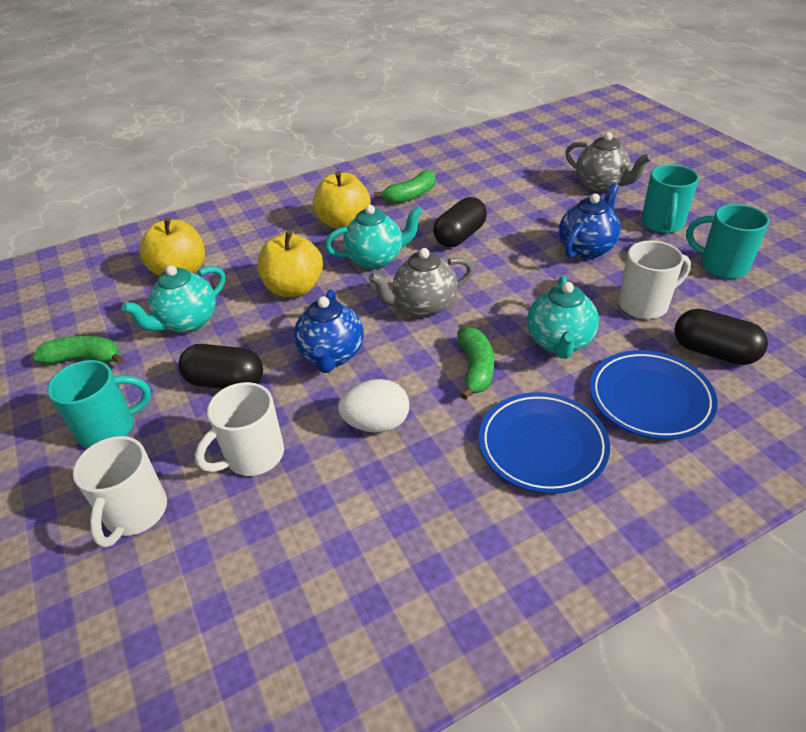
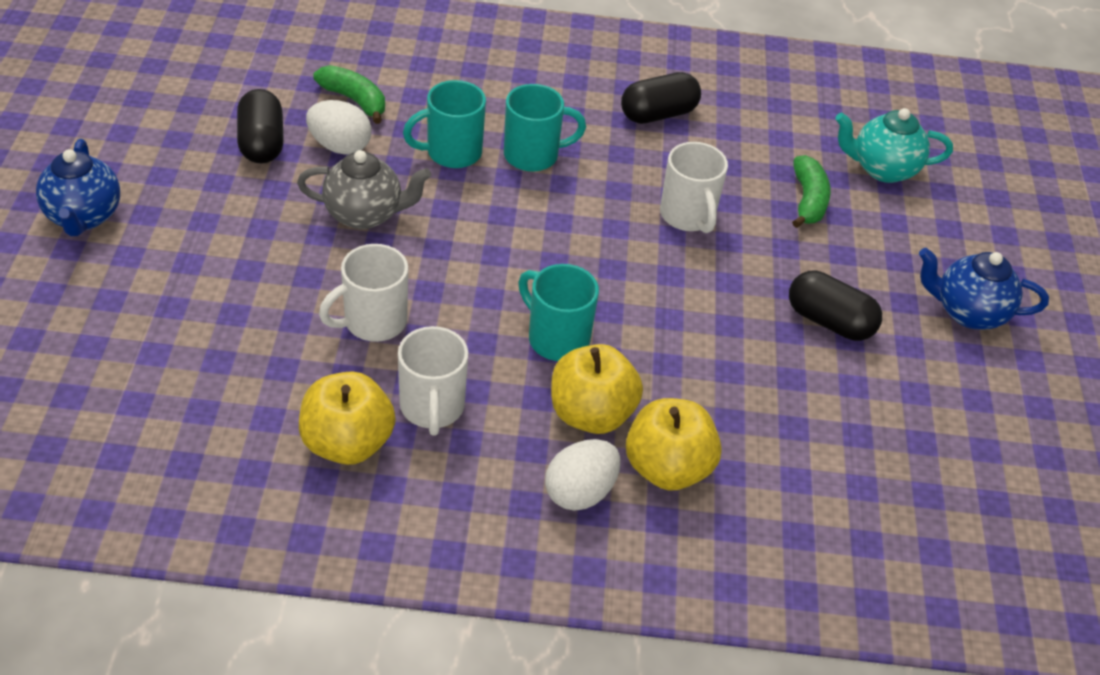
blue plate: [479,392,610,494] [590,350,718,440] = 2 -> none = 0
green banana: [33,335,124,365] [374,170,435,204] [457,326,494,400] = 3 -> [313,65,385,124] [792,155,831,228] = 2
grey teapot: [369,248,473,317] [565,132,652,192] = 2 -> [297,150,431,229] = 1
turquoise teapot: [122,265,225,333] [325,205,423,269] [527,276,599,359] = 3 -> [835,108,953,183] = 1
white egg: [338,379,409,433] = 1 -> [306,100,372,155] [545,439,621,511] = 2

